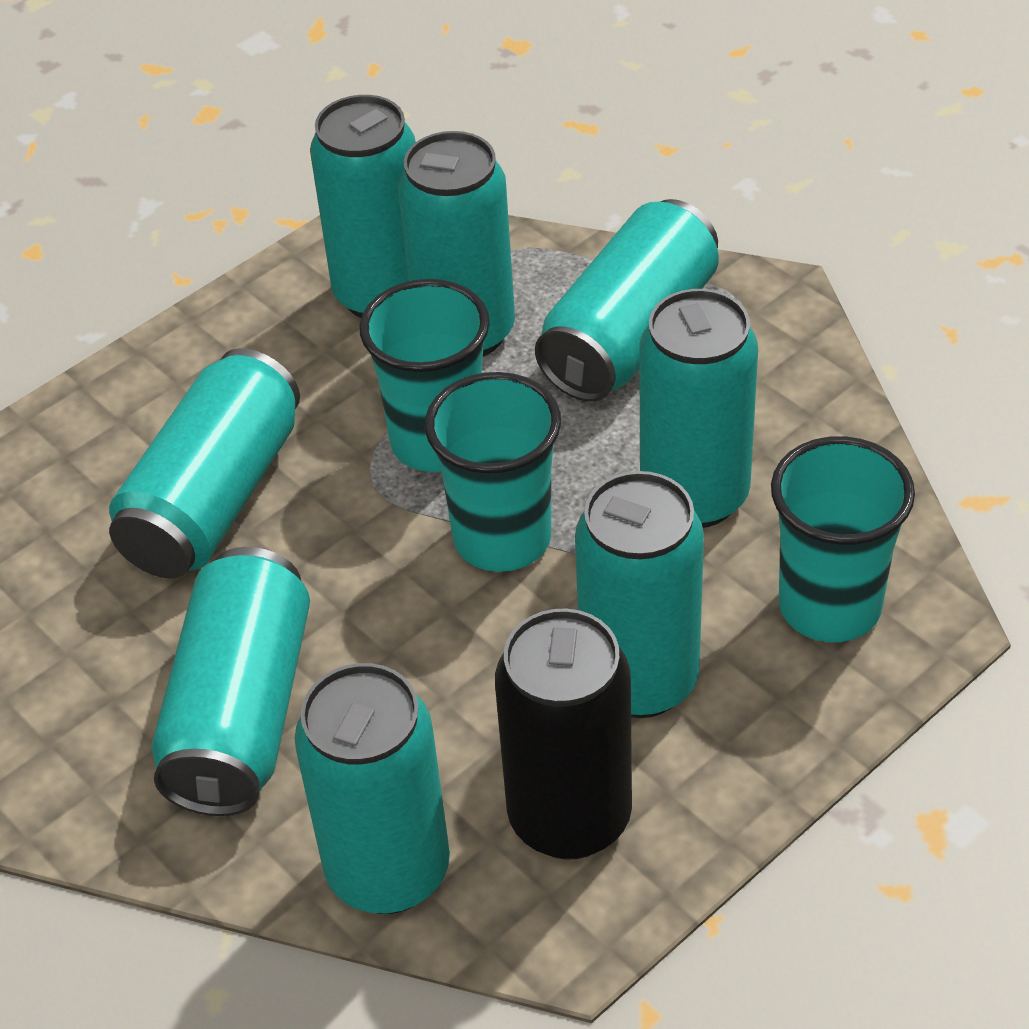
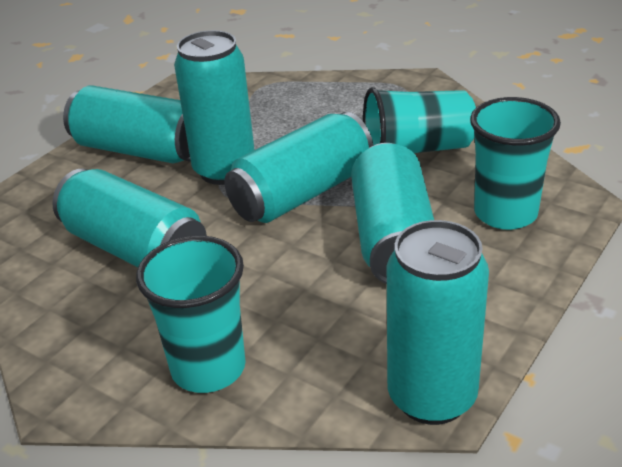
black can: [495,609,632,860] = 1 -> none = 0
turquoise can: [109,348,300,579] [152,547,310,816] [294,663,450,914] [310,95,416,318] [398,131,515,357] [535,199,719,402] [575,471,704,718] [639,289,758,528] = 8 -> [52,169,207,267] [63,85,191,163] [174,30,255,185] [224,112,373,223] [351,143,434,284] [387,220,489,425] = 6

